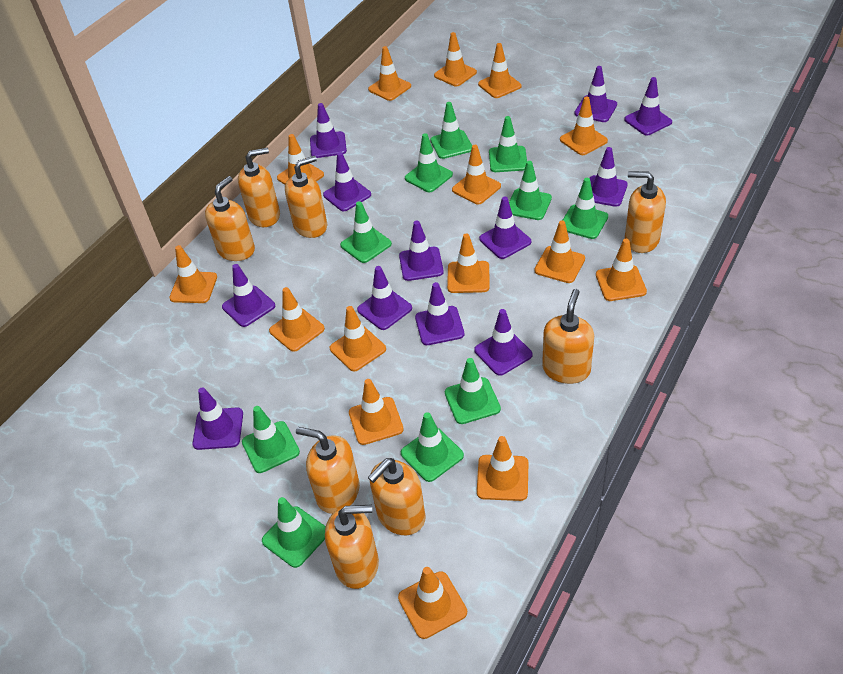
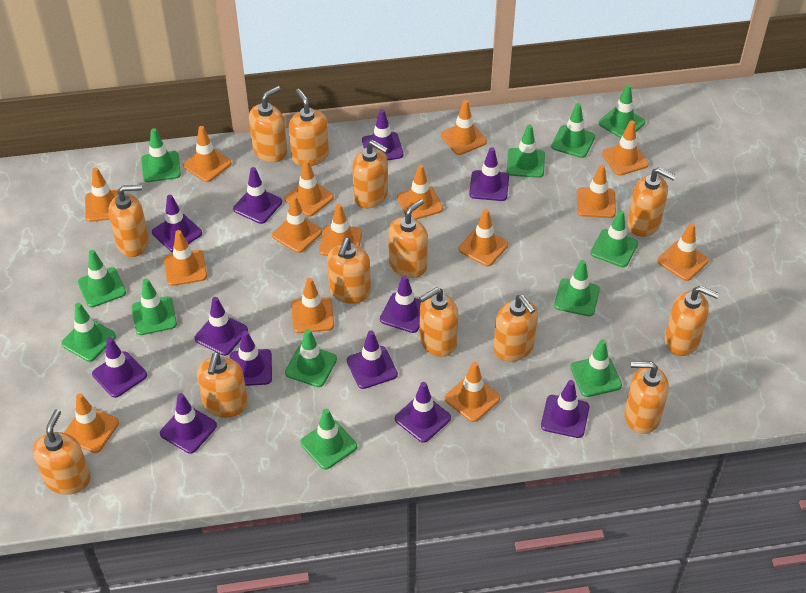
green traffic cone: [242,406,300,473] [262,497,326,568] [340,201,392,263] [401,412,464,482] [405,133,453,192] [430,102,472,159] [445,358,501,424] [489,116,527,172] [509,161,552,220] [563,178,608,239] = 10 -> [61,303,116,362] [78,250,126,307] [132,278,177,335] [141,128,181,182] [285,329,337,387] [300,409,357,469] [507,125,545,178] [551,103,595,158] [554,260,600,316] [570,339,622,397] [590,210,638,267] [599,84,645,138] = 12
orange soap dispenser: [205,176,255,261] [238,148,280,227] [285,155,327,238] [296,427,360,514] [325,505,379,589] [368,458,426,535] [542,289,594,384] [625,171,666,253] = 8 -> [33,409,91,495] [108,185,149,257] [197,352,248,418] [249,86,287,162] [289,89,329,166] [327,238,371,304] [352,140,388,208] [388,199,428,278] [419,287,459,357] [493,295,538,362] [624,362,669,434] [627,167,676,237] [665,286,719,356] = 13

